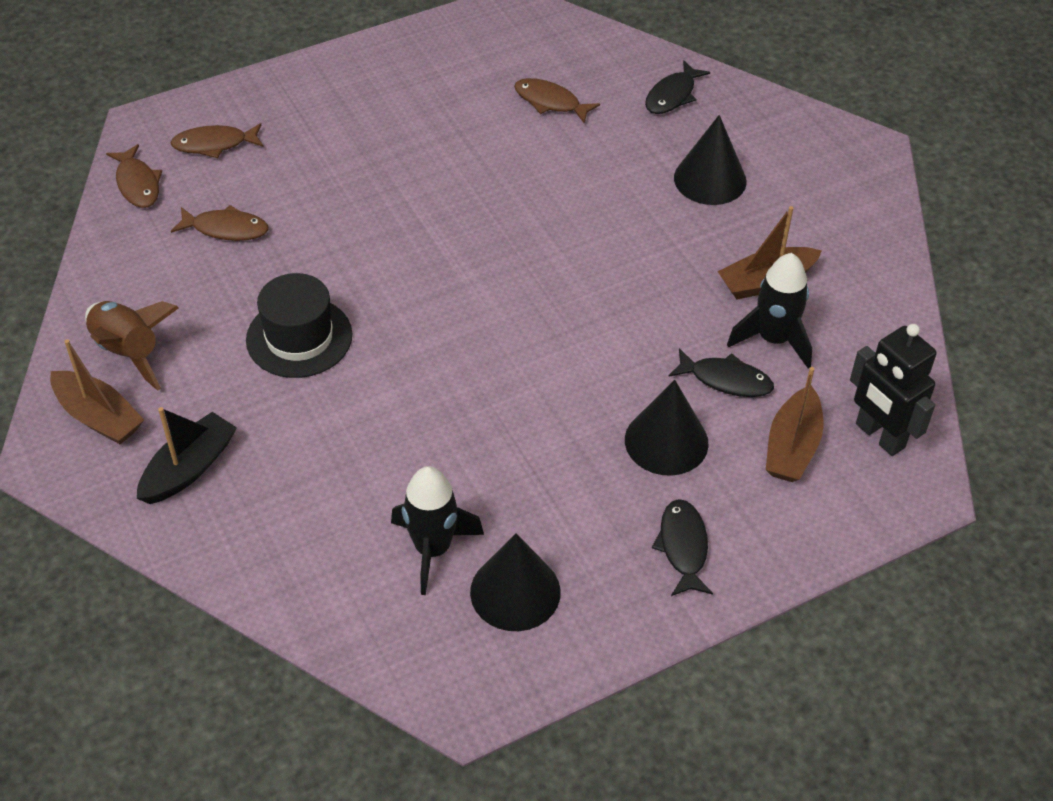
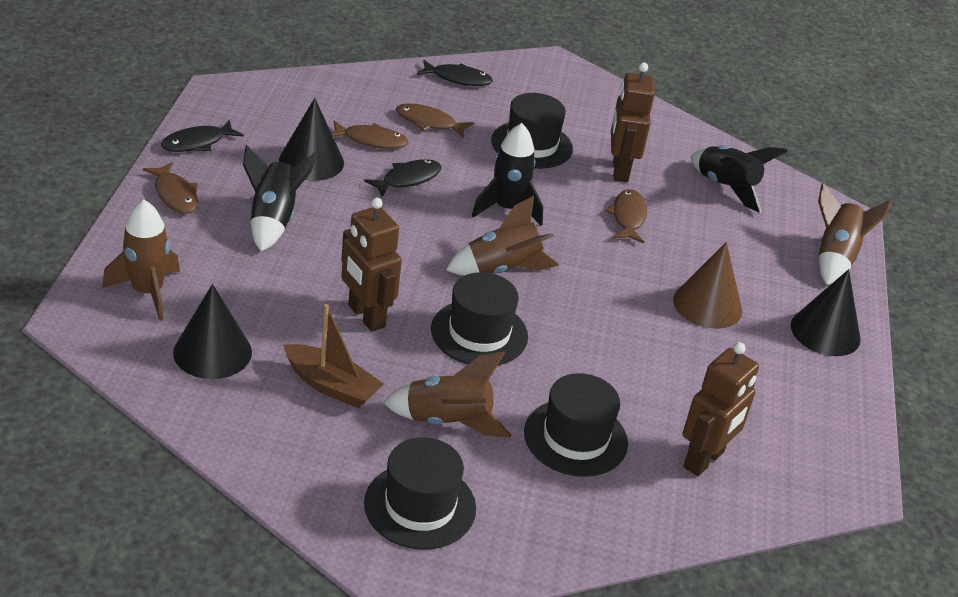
black boat: [137,407,237,504] = 1 -> none = 0
black hat: [246,273,352,378] = 1 -> [364,437,476,550] [431,272,528,366] [491,93,573,169] [524,373,628,477] = 4
black robot: [850,324,937,456] = 1 -> none = 0
black rocket: [391,466,484,595] [727,253,812,369] = 2 -> [243,145,318,251] [472,123,543,226] [691,145,787,213] = 3
brown boat: [50,339,144,444] [717,206,822,300] [766,367,824,482] = 3 -> [283,304,384,408] = 1
brown cone: none = 0 -> [673,242,742,329] = 1
brown robot: none = 0 -> [341,198,402,332] [611,63,655,182] [683,342,759,476] = 3
brown rocket: [85,301,179,391] = 1 -> [102,199,180,321] [383,351,511,437] [446,196,559,276] [818,183,893,285] = 4

